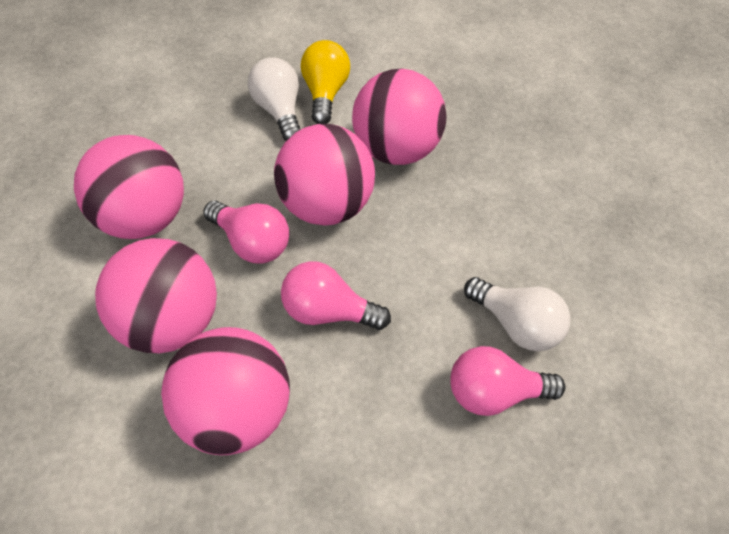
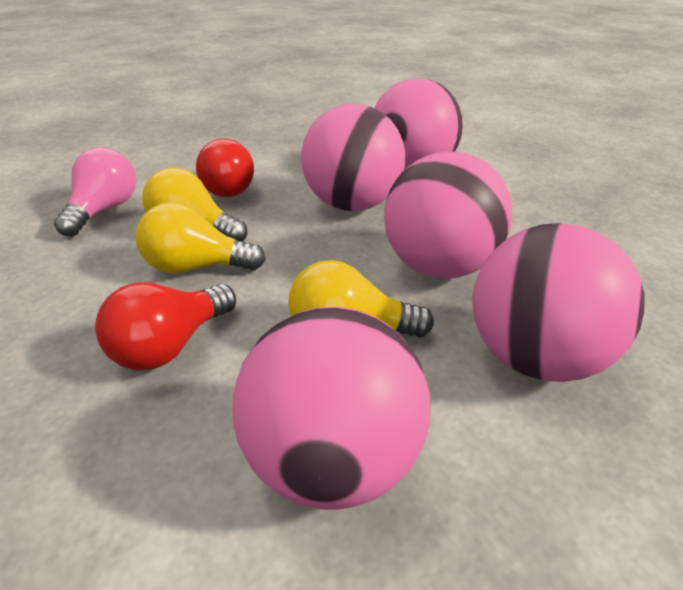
pink light bulb: [203,201,289,264] [281,261,391,330] [450,346,566,416] = 3 -> [54,147,136,236] = 1
red light bulb: none = 0 -> [95,282,236,370] [196,139,254,197] = 2
white light bulb: [248,58,301,141] [464,277,571,351] = 2 -> none = 0
yellow light bulb: [301,40,350,124] = 1 -> [136,202,266,273] [142,168,247,241] [288,260,434,337] = 3

